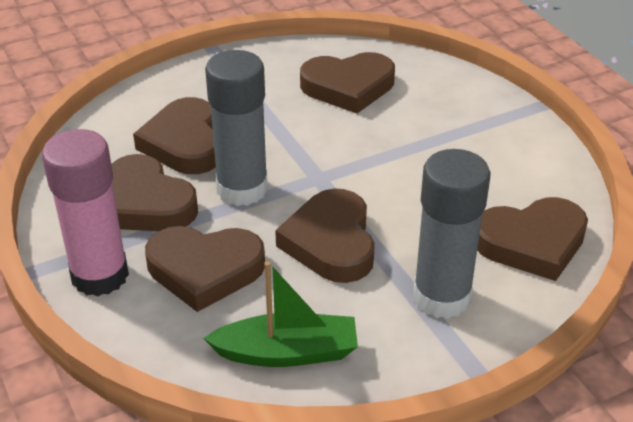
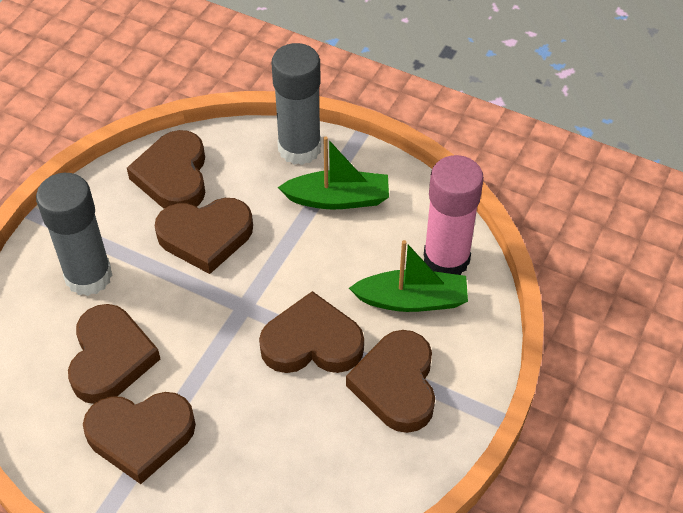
green boat: [203,261,358,367] = 1 -> [278,136,389,209] [349,240,468,312] = 2

